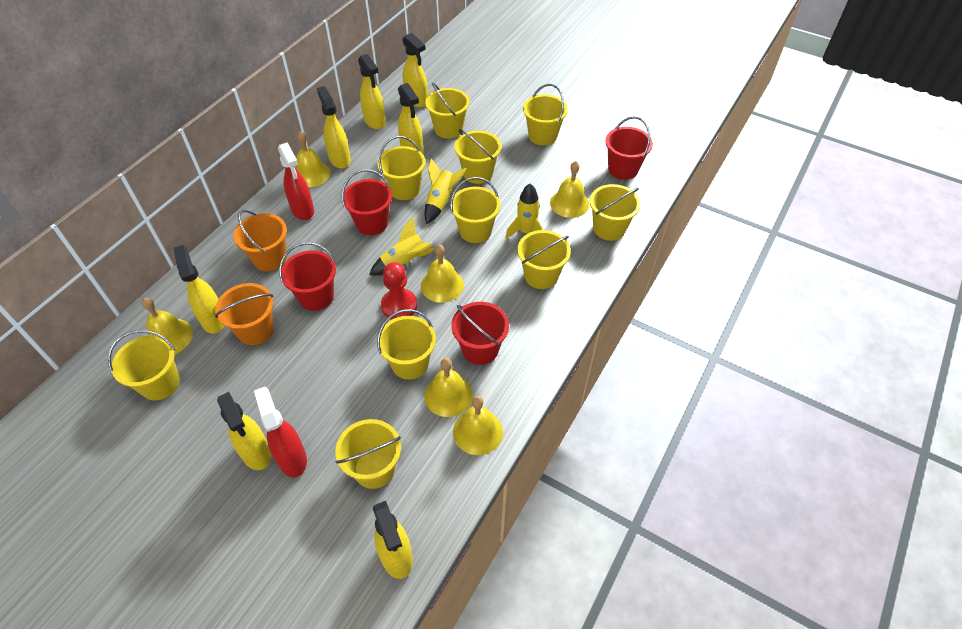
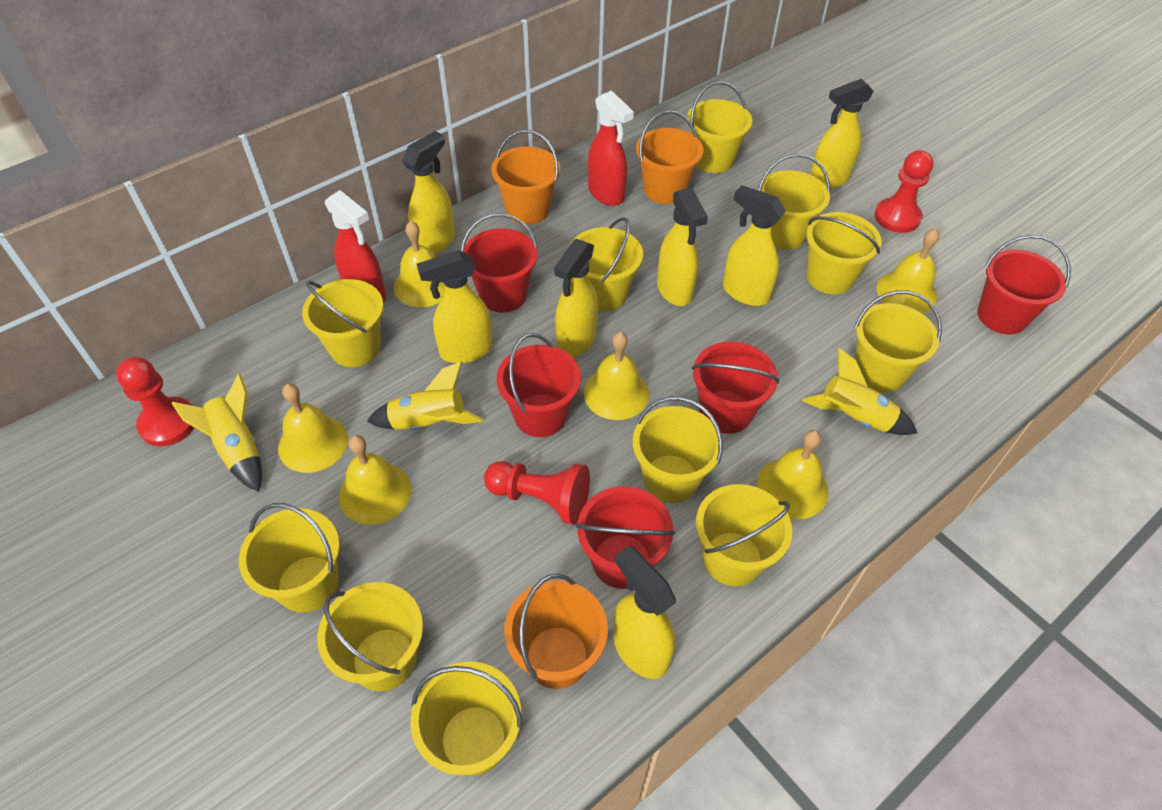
orange bucket: [215,283,274,345] [233,210,287,272] = 2 -> [491,129,560,224] [504,574,608,689] [636,110,703,204] = 3
red bucket: [279,242,336,311] [342,169,392,235] [451,302,509,365] [605,117,653,180] = 4 -> [461,213,538,312] [496,333,581,437] [575,486,675,589] [692,341,779,434] [977,235,1071,335] = 5
red pawn: [381,262,417,319] = 1 -> [116,357,194,446] [484,461,590,525] [875,150,933,233] = 3
yellow bucket: [108,330,180,400] [335,419,401,489] [377,136,426,200] [377,309,436,380] [425,83,470,139] [450,177,501,243] [454,129,501,184] [517,230,571,289] [523,84,568,145] [590,184,641,241] = 10 -> [239,503,340,613] [302,279,384,367] [317,582,423,691] [410,661,522,776] [570,217,643,311] [633,396,723,503] [687,81,752,173] [696,484,792,586] [758,154,830,250] [806,212,882,295] [854,290,942,392] = 11

